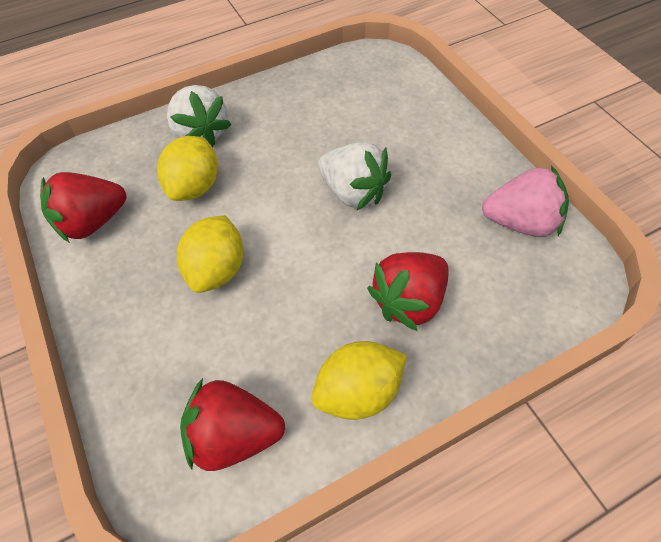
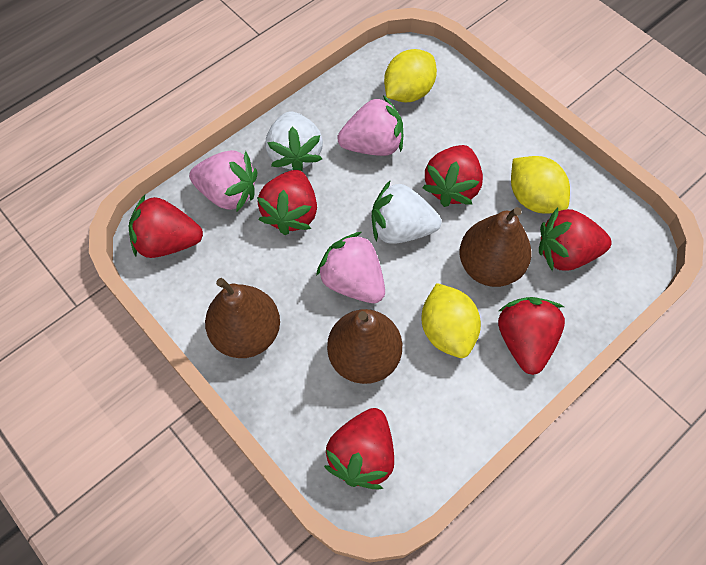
brown pear: none = 0 -> [205,278,280,358] [327,309,402,384] [459,207,531,287] = 3
pink strawberry: [482,165,569,237] = 1 -> [189,150,257,212] [316,232,385,303] [337,95,403,156] = 3
red strawberry: [40,172,126,243] [180,378,285,471] [367,252,449,331] = 3 -> [129,195,203,258] [257,170,317,235] [324,408,394,489] [422,145,483,207] [498,297,565,375] [539,207,612,271] = 6

